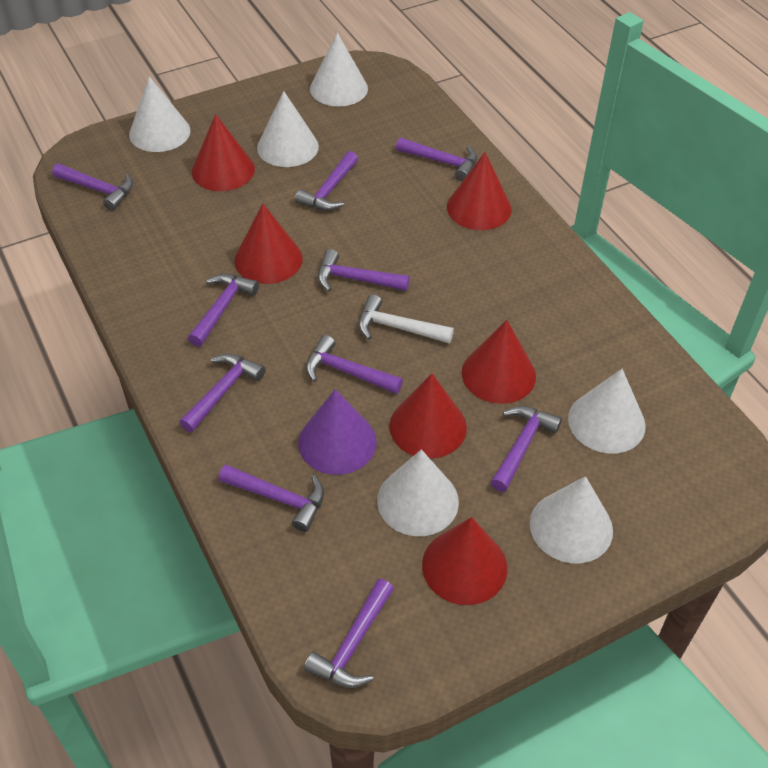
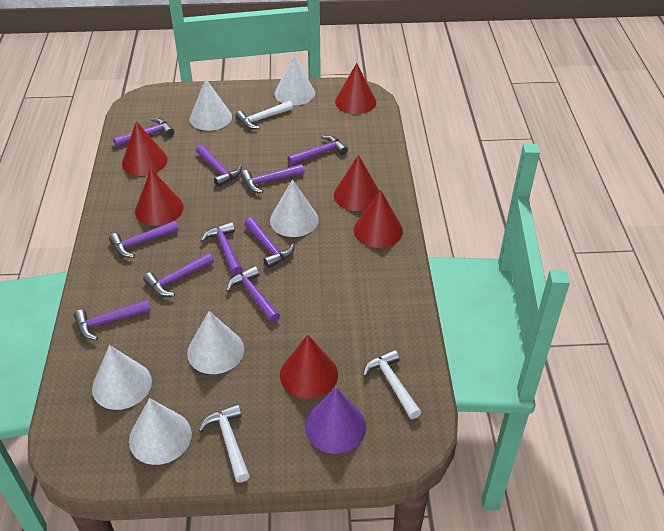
white hammer: [358,294,454,344] = 1 -> [199,404,250,483] [235,101,293,129] [363,349,422,419] = 3

